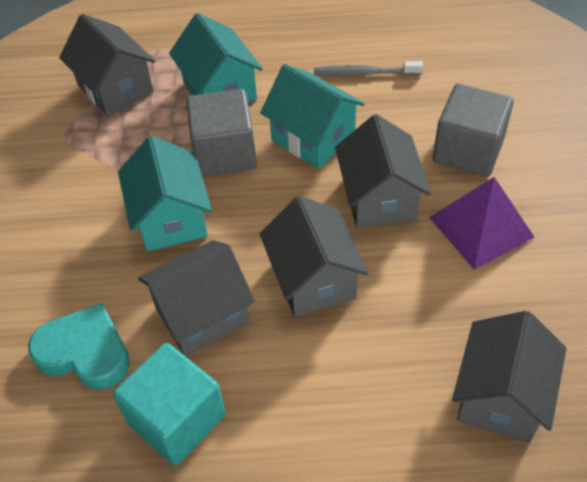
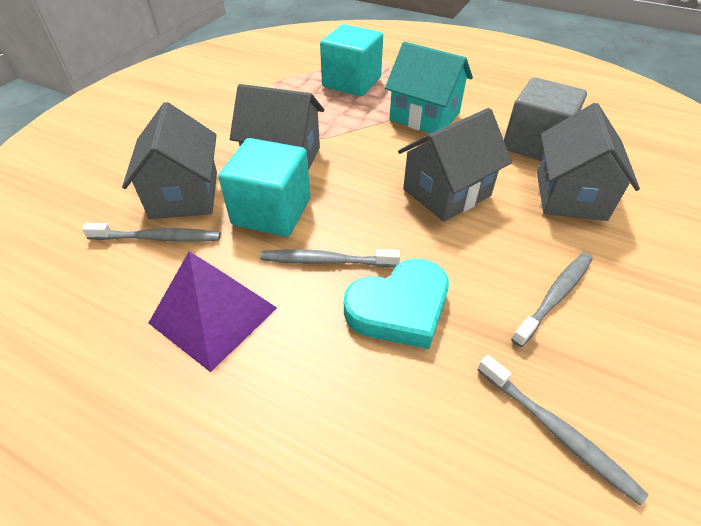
grey cube: [186,89,257,177] [433,84,514,177] = 2 -> [504,77,587,161] = 1
grey house: [59,14,155,117] [138,240,255,356] [259,196,369,317] [335,114,431,228] [452,311,567,443] = 5 -> [122,102,217,219] [230,84,324,170] [398,108,512,222] [537,103,640,221] = 4
grey toothbrush: [314,61,423,76] = 1 -> [82,223,221,242] [260,249,400,267] [478,355,649,506] [511,253,593,347] = 4
turquoise cube: [113,343,225,465] = 1 -> [218,138,311,237] [320,24,383,96] = 2
turquoise house: [118,136,212,251] [169,13,263,102] [260,64,365,169] = 3 -> [385,41,473,134] = 1

